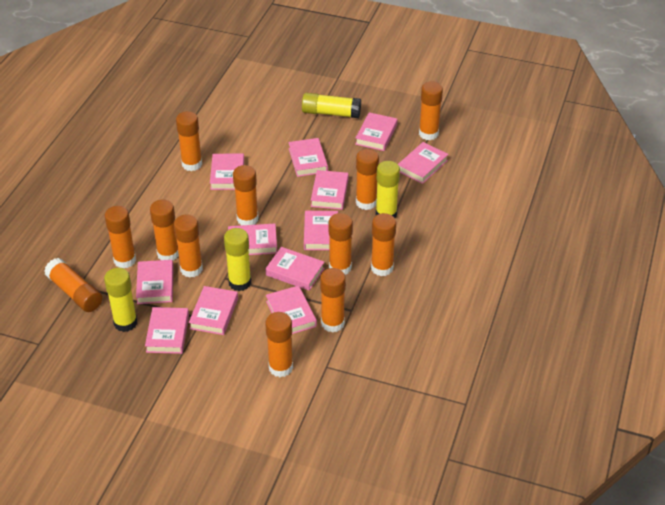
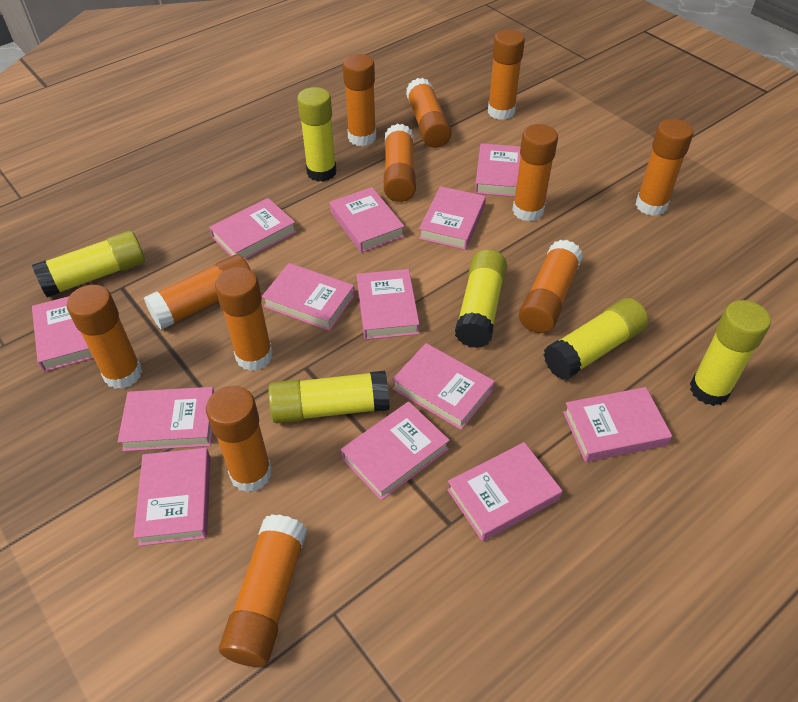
pink book: [136,260,174,304] [145,307,189,354] [189,286,238,335] [210,153,244,190] [228,223,277,255] [265,247,324,291] [266,285,317,334] [288,138,328,177] [304,211,338,250] [311,170,349,210] [355,112,398,151] [398,142,448,184] = 12 -> [32,296,93,372] [118,387,214,451] [134,448,211,546] [209,198,297,259] [262,263,355,331] [330,187,405,253] [341,402,450,501] [357,269,419,340] [392,343,495,430] [419,186,486,250] [447,442,562,542] [475,143,521,197] [563,387,672,462] = 13
yellow glue stick: [104,268,138,332] [224,228,251,291] [302,93,361,118] [376,161,400,218] = 4 -> [32,231,145,298] [268,371,390,423] [297,87,336,182] [455,249,507,348] [544,298,648,380] [690,300,771,406] = 6

